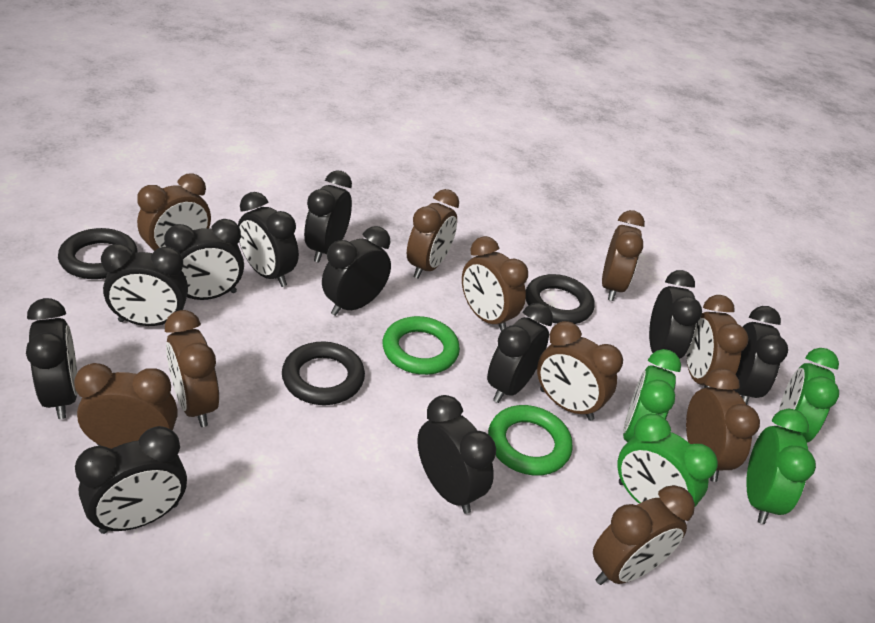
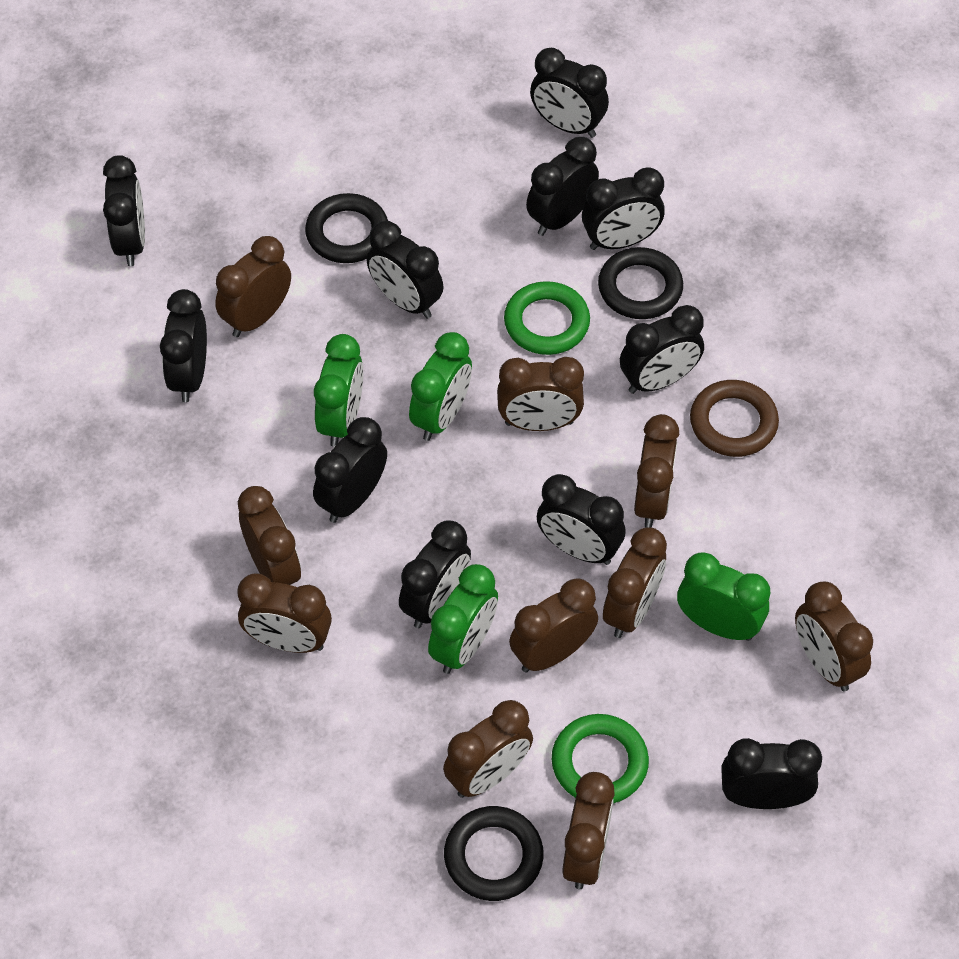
brown ring: none = 0 -> [690,380,779,457] = 1

